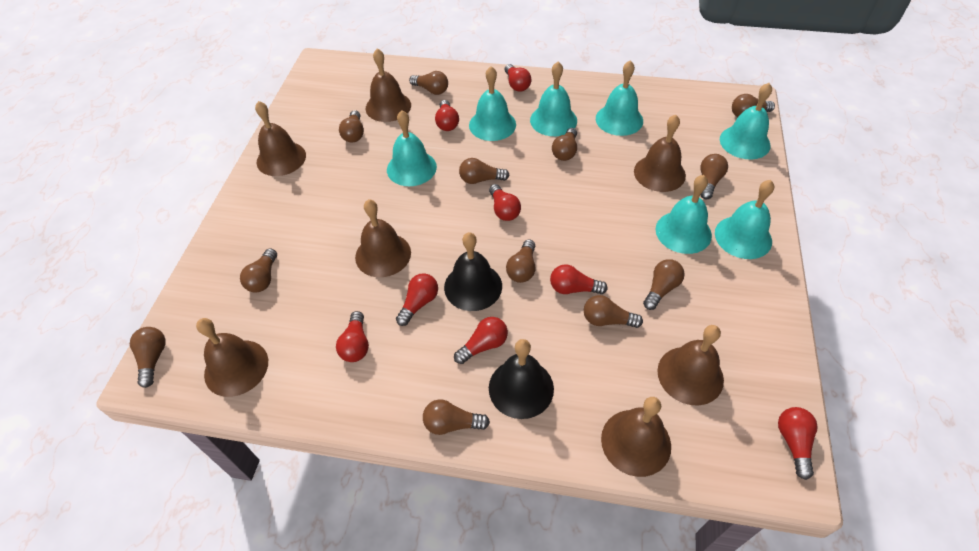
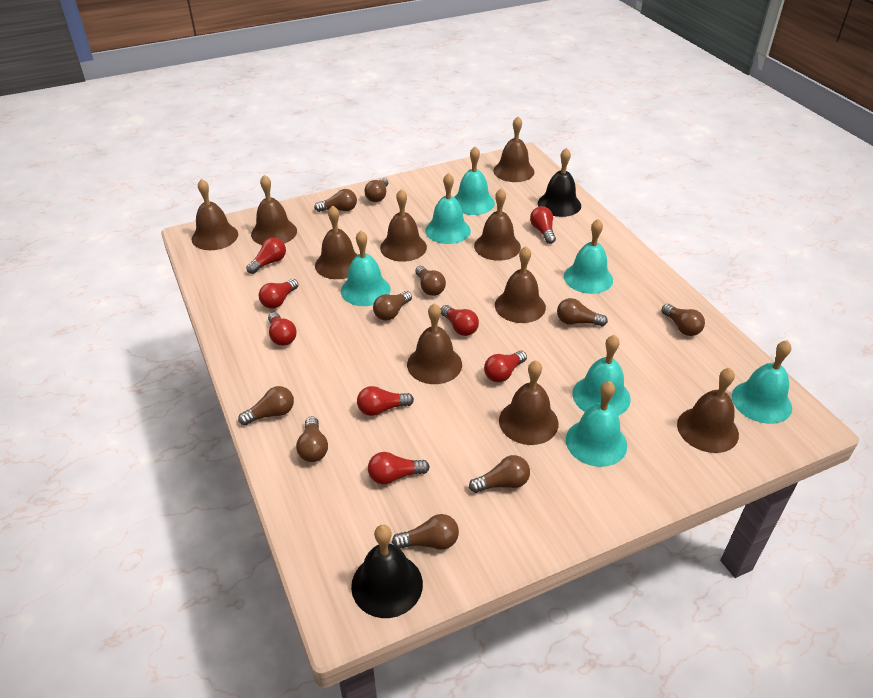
brown bell: [196,318,268,397] [255,101,306,176] [355,199,411,277] [366,48,411,122] [601,397,671,477] [634,115,686,192] [657,325,724,406] = 7 -> [192,179,238,250] [251,175,297,245] [315,206,357,279] [380,189,427,262] [407,303,462,384] [474,188,521,261] [493,116,534,182] [495,246,546,323] [499,360,558,445] [677,368,739,453] = 10
brown light bulb: [130,327,166,388] [240,248,277,293] [339,110,364,143] [409,71,448,95] [423,399,490,435] [459,158,510,184] [506,240,535,283] [552,128,577,161] [584,295,643,328] [643,259,685,310] [700,154,728,199] [732,94,775,117] = 12 -> [238,386,294,425] [296,416,328,462] [314,189,357,212] [365,178,388,202] [373,291,412,321] [392,514,459,550] [415,266,446,296] [469,455,530,493] [557,298,608,327] [661,304,705,336] = 10

